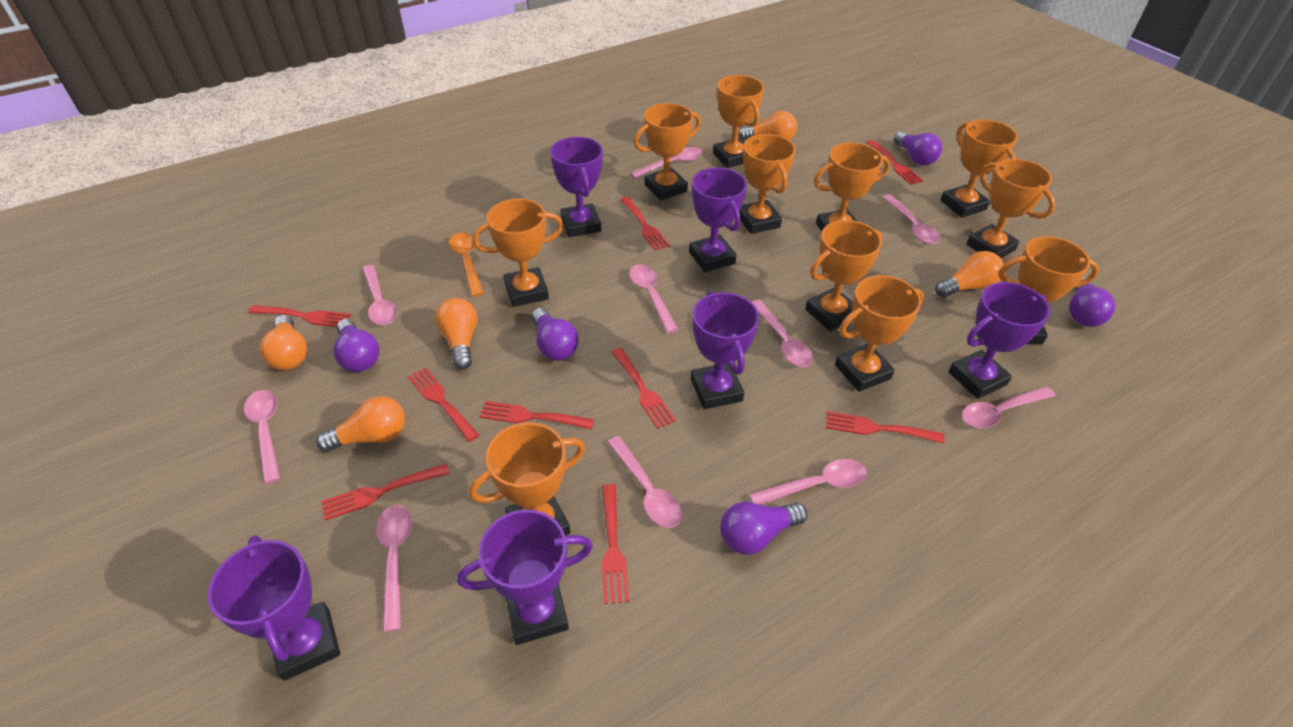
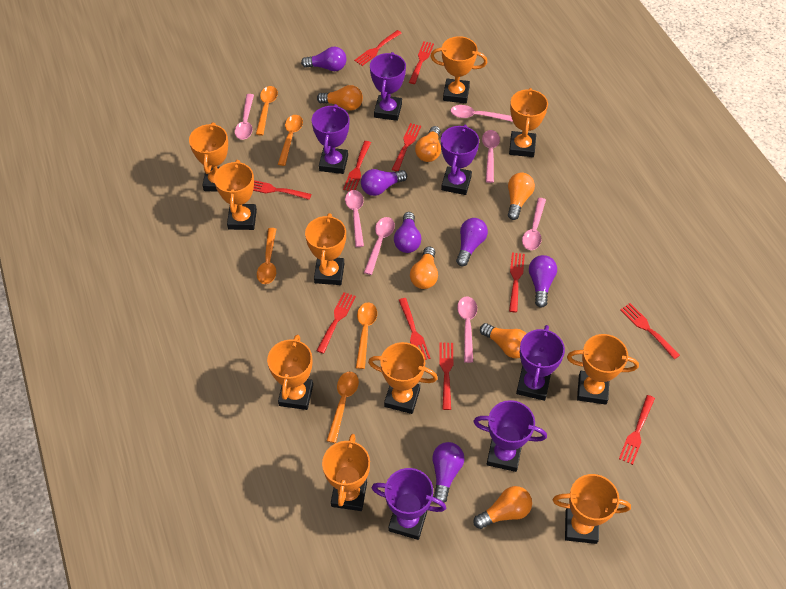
orange light bulb: [260,315,307,370] [316,396,405,452] [435,298,477,370] [738,111,797,140] [935,251,1004,298] = 5 -> [317,85,363,110] [410,247,438,289] [415,126,441,162] [473,486,532,529] [480,323,527,358] [508,173,535,220] = 6
orange spoon: [449,233,484,297] = 1 -> [256,86,278,135] [257,228,276,284] [278,115,303,166] [327,372,359,443] [356,302,377,369] = 5
orange trophy: [469,422,585,536] [472,199,564,307] [634,103,701,201] [713,75,764,168] [739,134,796,234] [805,220,883,331] [814,143,890,231] [835,275,924,392] [941,120,1018,218] [966,159,1056,258] [999,236,1099,345] = 11 -> [189,122,228,192] [214,160,257,230] [267,335,313,410] [305,213,346,285] [322,434,370,511] [368,342,438,414] [430,36,487,103] [509,88,548,157] [552,474,631,544] [567,334,639,405] = 10
pink spoon: [244,390,280,484] [362,265,397,325] [376,505,413,632] [608,436,682,528] [629,264,678,334] [631,147,703,179] [749,459,867,505] [752,300,813,367] [883,194,940,244] [962,386,1056,428] = 10 -> [235,94,254,140] [345,190,364,247] [364,217,395,275] [451,105,513,122] [457,296,477,363] [482,130,500,183] [522,198,546,250] = 7
purple light bulb: [334,319,379,372] [532,308,579,361] [720,502,807,555] [894,131,942,165] [1069,277,1115,327] = 5 -> [301,47,347,71] [361,169,407,196] [394,212,421,253] [432,442,465,503] [456,218,488,266] [529,255,557,308] = 6
red fork: [248,305,351,327] [321,464,450,520] [408,367,479,442] [479,401,594,430] [602,484,629,604] [611,348,676,429] [620,197,670,251] [826,411,945,443] [866,140,924,185] = 9 -> [253,180,312,200] [317,292,356,354] [343,141,371,191] [354,30,402,66] [392,123,421,171] [399,298,430,360] [409,41,434,84] [439,342,454,410] [509,252,525,312] [619,395,655,465] [620,303,680,359] = 11

